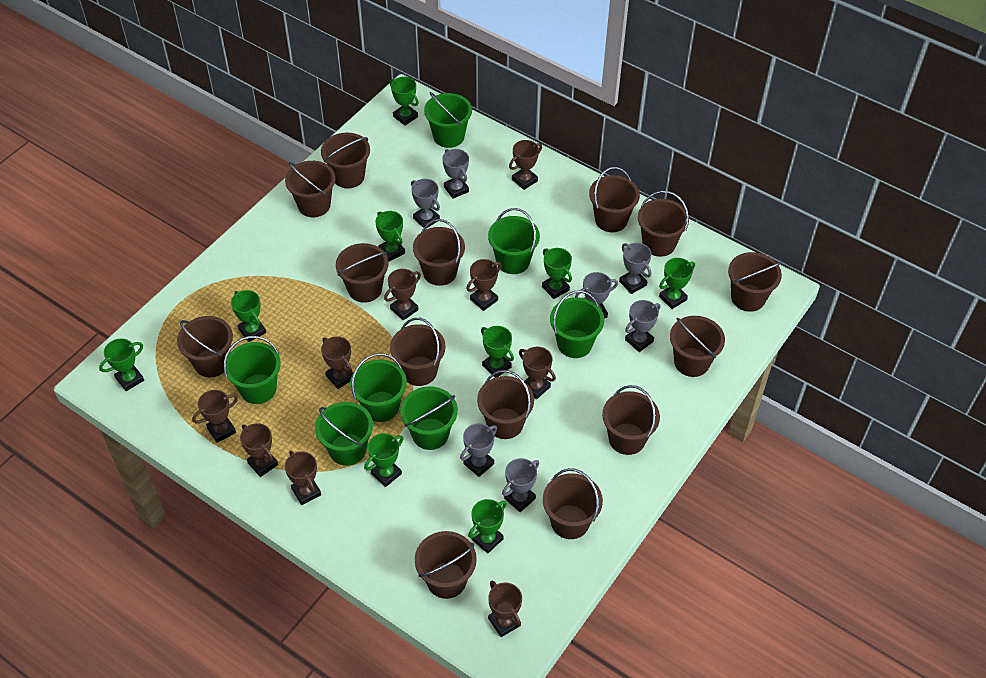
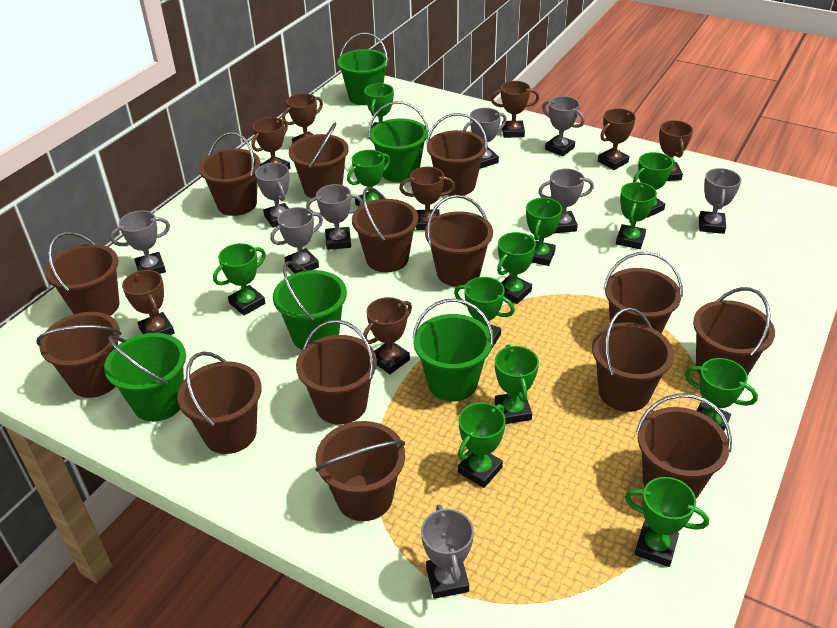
brown trophy: [192,390,238,443] [240,423,278,477] [285,451,321,505] [321,336,353,389] [384,269,421,321] [466,259,502,311] [488,580,522,637] [509,140,542,190] [519,347,556,399] = 9 -> [122,270,175,335] [252,117,290,169] [282,93,323,144] [363,297,412,374] [399,167,455,230] [491,81,539,138] [598,108,636,170] [659,120,693,181] = 8
green bucket: [224,336,281,404] [315,402,373,466] [350,353,407,422] [400,386,458,450] [424,92,472,148] [488,208,540,274] [550,290,604,358] = 7 -> [104,333,186,422] [273,261,347,350] [337,32,389,105] [368,101,429,183] [413,298,494,401] = 5
green trophy: [99,339,144,391] [231,290,266,342] [364,433,403,487] [375,211,405,262] [390,77,419,125] [468,499,507,554] [481,326,514,378] [542,248,572,299] [659,258,695,309] = 9 -> [213,243,266,315] [347,150,390,206] [364,83,394,139] [454,277,515,349] [458,402,506,488] [495,344,539,424] [497,232,536,304] [526,198,562,266] [616,182,657,249] [625,477,709,567] [633,152,675,218] [685,358,758,431] = 12
grey trophy: [411,179,440,229] [442,149,469,199] [460,423,497,477] [502,458,539,512] [575,272,618,318] [619,243,652,294] [625,300,660,352] = 7 -> [110,210,170,274] [255,163,289,228] [270,207,323,274] [306,184,363,250] [421,505,474,599] [463,108,507,169] [538,168,594,233] [542,96,585,156] [699,168,741,234] = 9

